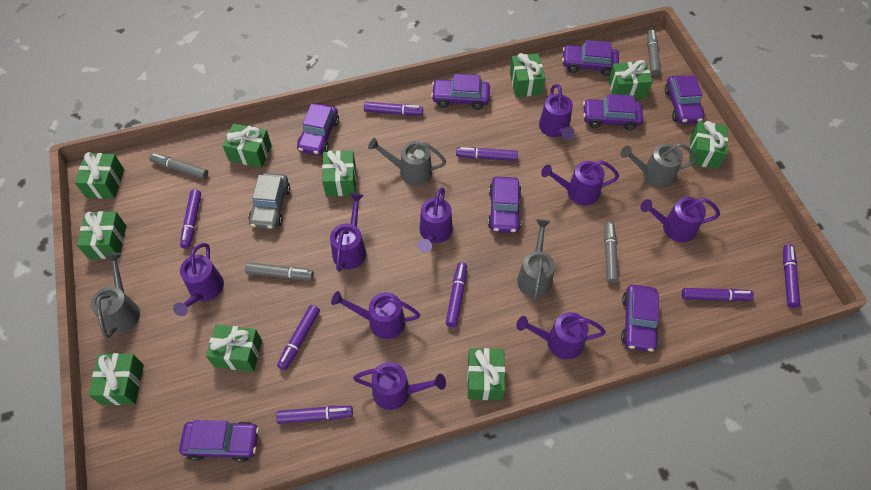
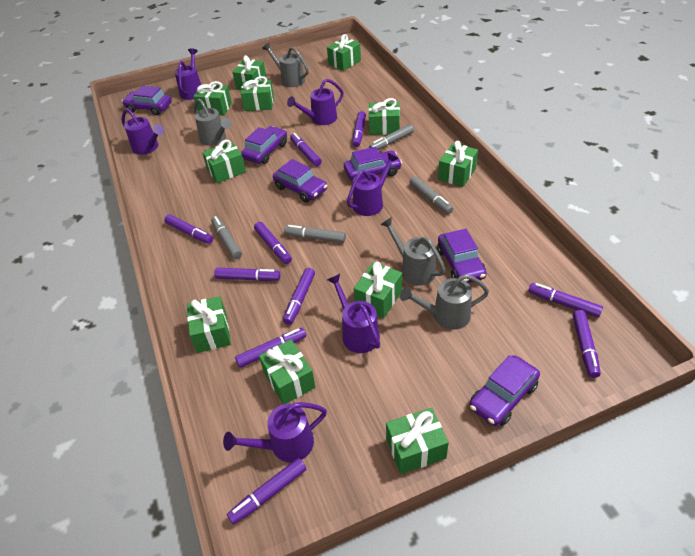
green gift: [75,152,124,199] [77,211,126,259] [88,353,144,405] [206,324,262,372] [223,123,272,168] [322,150,356,196] [467,348,505,400] [510,53,545,97] [608,60,653,99] [689,121,728,169] = 10 -> [187,296,231,353] [193,81,232,116] [202,140,246,183] [232,55,266,90] [240,76,274,111] [259,340,315,404] [327,34,361,71] [354,262,402,318] [369,98,400,135] [386,408,449,474] [438,141,478,187] = 11
grey car: [248,173,290,230] = 1 -> none = 0
purple car: [179,420,259,462] [297,104,339,156] [431,74,490,110] [488,177,521,233] [562,40,619,76] [583,94,643,131] [621,285,659,352] [665,75,704,124] = 8 -> [122,86,172,115] [241,126,287,164] [273,159,327,203] [344,147,402,181] [437,229,487,283] [469,355,540,426] = 6
purple marker: [180,189,201,249] [276,406,353,424] [277,305,320,370] [364,102,423,116] [446,262,467,327] [456,147,518,161] [682,288,754,302] [783,244,800,308] = 8 -> [164,214,213,244] [214,268,280,281] [227,458,306,525] [235,328,306,368] [254,222,292,264] [283,268,315,325] [290,133,322,166] [352,111,366,147] [528,283,603,318] [573,310,601,378] = 10
purple watering can: [173,243,224,316] [330,193,366,272] [331,291,420,339] [353,362,446,410] [418,187,453,253] [517,312,606,359] [539,84,575,140] [541,160,619,206] [640,197,720,242] = 9 -> [122,108,164,155] [175,48,201,100] [223,402,327,462] [287,79,344,125] [327,274,380,353] [347,153,398,216] = 6

